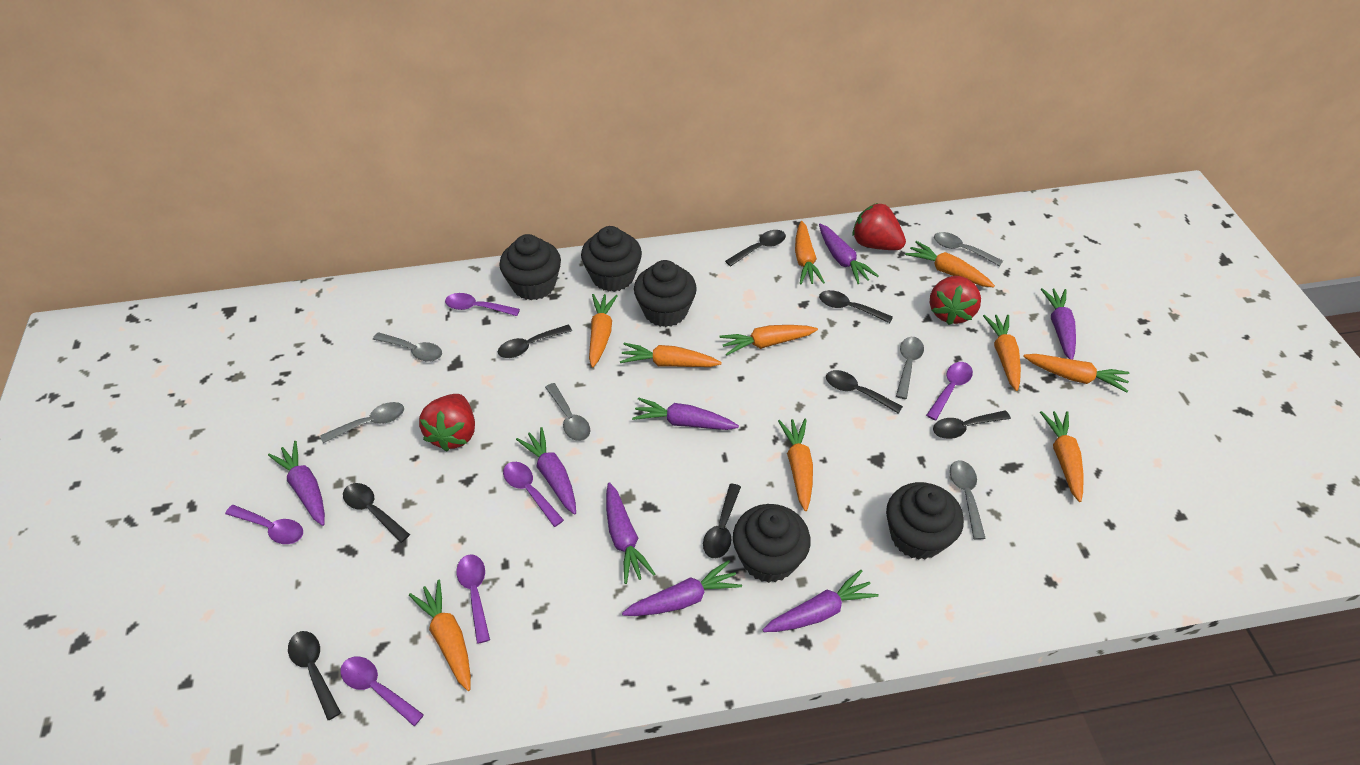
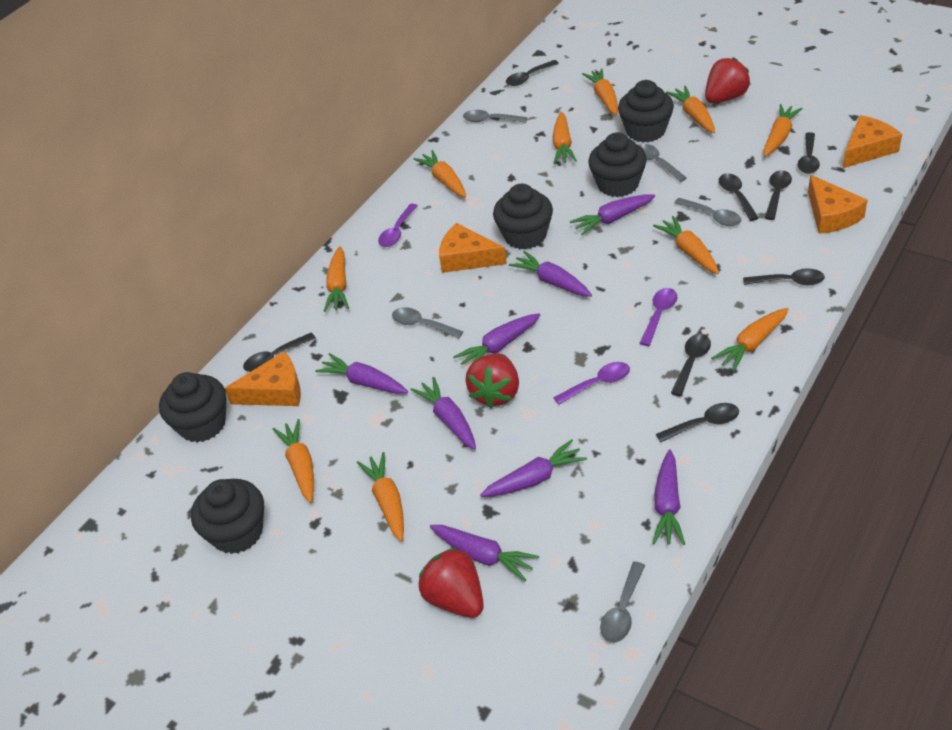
grey spoon: [320,402,404,443] [373,332,442,362] [545,383,590,441] [896,337,924,399] [934,232,1003,266] [950,460,986,540] = 6 -> [392,307,463,339] [463,110,527,123] [600,562,645,643] [639,144,687,182] [675,198,741,226] = 5
orange cheese: none = 0 -> [225,351,301,406] [439,223,507,273] [808,175,868,234] [843,115,902,168] = 4
purple spoon: [225,505,303,544] [340,656,424,726] [445,293,520,316] [456,555,490,644] [503,462,564,527] [926,362,973,420] = 6 -> [378,204,418,247] [553,362,630,405] [640,288,677,346] = 3

